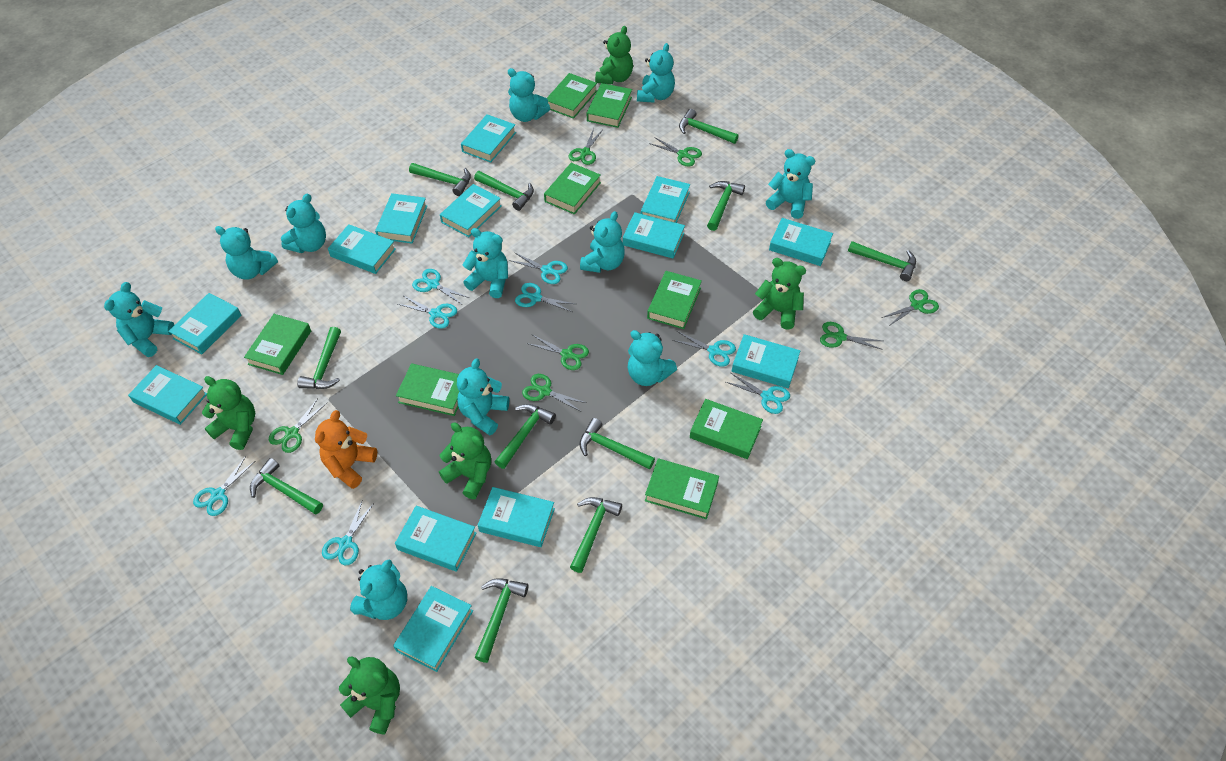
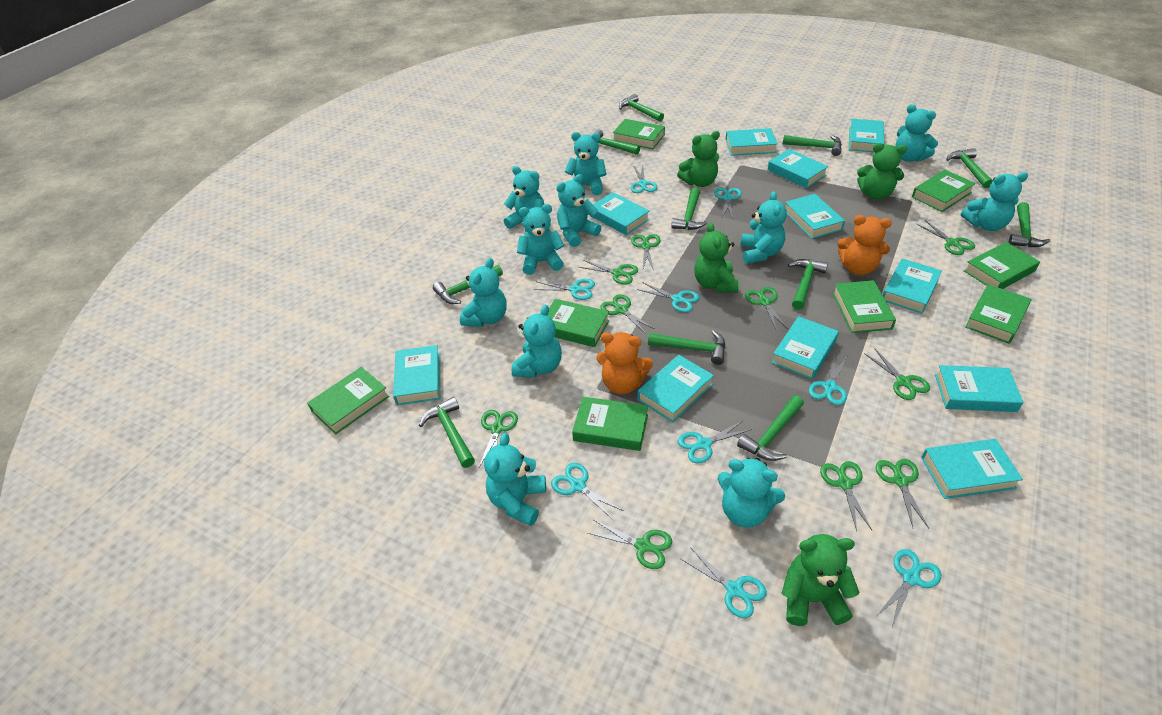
green scissors: [269,398,327,453] [522,374,587,411] [526,335,589,370] [569,128,603,165] [649,137,702,167] [820,322,883,350] [881,289,939,326] = 7 -> [479,410,518,467] [579,260,638,285] [588,520,672,569] [600,294,655,334] [631,234,661,270] [745,287,788,331] [820,461,872,531] [864,348,930,400] [876,459,929,528] [917,220,975,255] = 10
green teddy bear: [202,376,255,450] [339,657,400,734] [439,423,491,499] [595,26,633,84] [753,258,806,330] = 5 -> [677,131,720,187] [694,222,739,293] [782,534,860,626] [857,143,907,199] = 4
orange teddy bear: [315,410,377,489] = 1 -> [596,332,653,394] [837,215,892,275] = 2
turquoise book: [128,365,207,425] [168,293,242,354] [328,224,396,274] [375,193,427,243] [393,586,473,672] [395,506,476,572] [440,184,502,237] [461,114,516,163] [478,487,555,547] [623,212,685,258] [641,176,690,223] [732,334,800,388] [769,218,833,266] = 13 -> [393,345,440,405] [593,192,649,235] [638,355,714,423] [726,128,778,156] [768,149,828,188] [772,316,839,379] [785,194,845,239] [849,119,884,152] [883,259,942,314] [921,439,1023,499] [935,365,1023,412] = 11
turquoise scissors: [193,456,255,516] [322,501,374,565] [397,296,457,329] [412,269,469,304] [509,252,568,284] [515,283,575,312] [672,331,736,367] [726,373,790,414] = 8 -> [533,279,595,300] [551,463,624,521] [631,166,657,193] [637,282,699,312] [678,420,752,464] [681,547,767,618] [714,187,742,219] [809,354,847,405] [877,549,941,628] = 9

